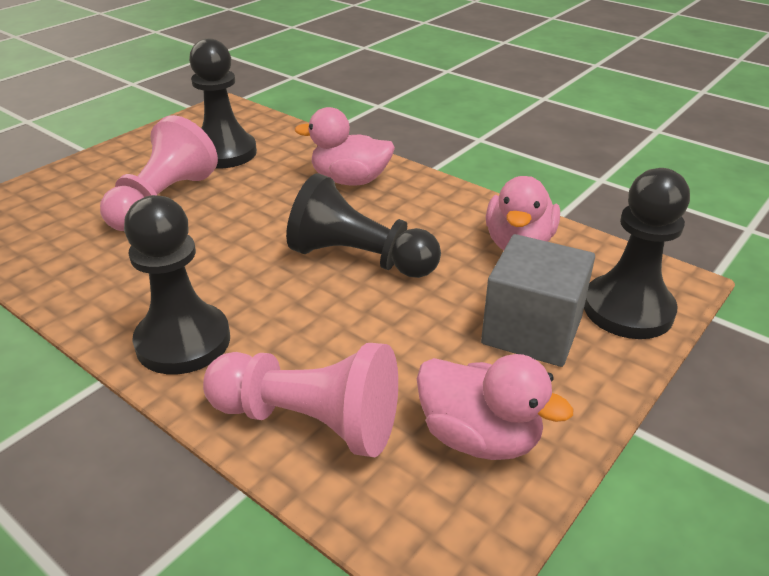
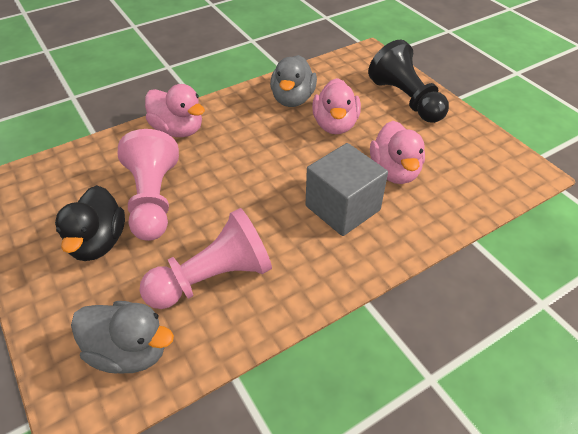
black duck: none = 0 -> [55,185,125,261] = 1
black pawn: [124,195,230,374] [189,38,257,169] [286,173,441,278] [584,168,690,339] = 4 -> [368,40,449,123] = 1
grey duck: none = 0 -> [71,301,174,374] [270,55,317,107] = 2

